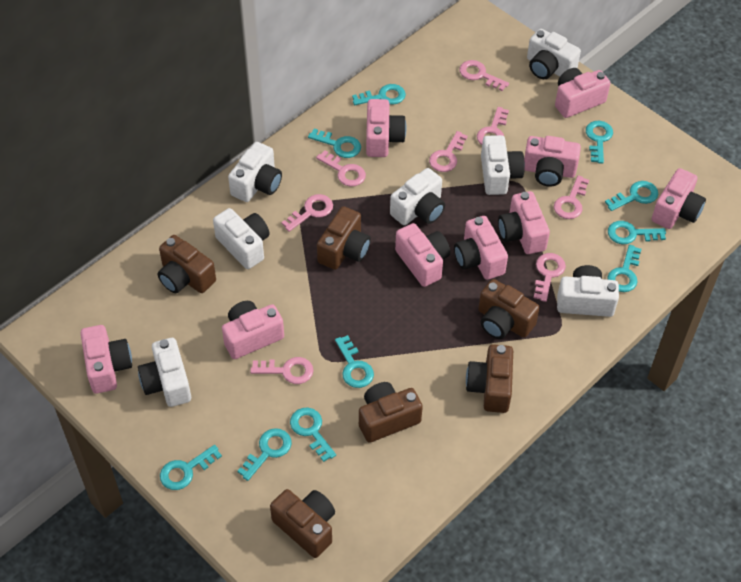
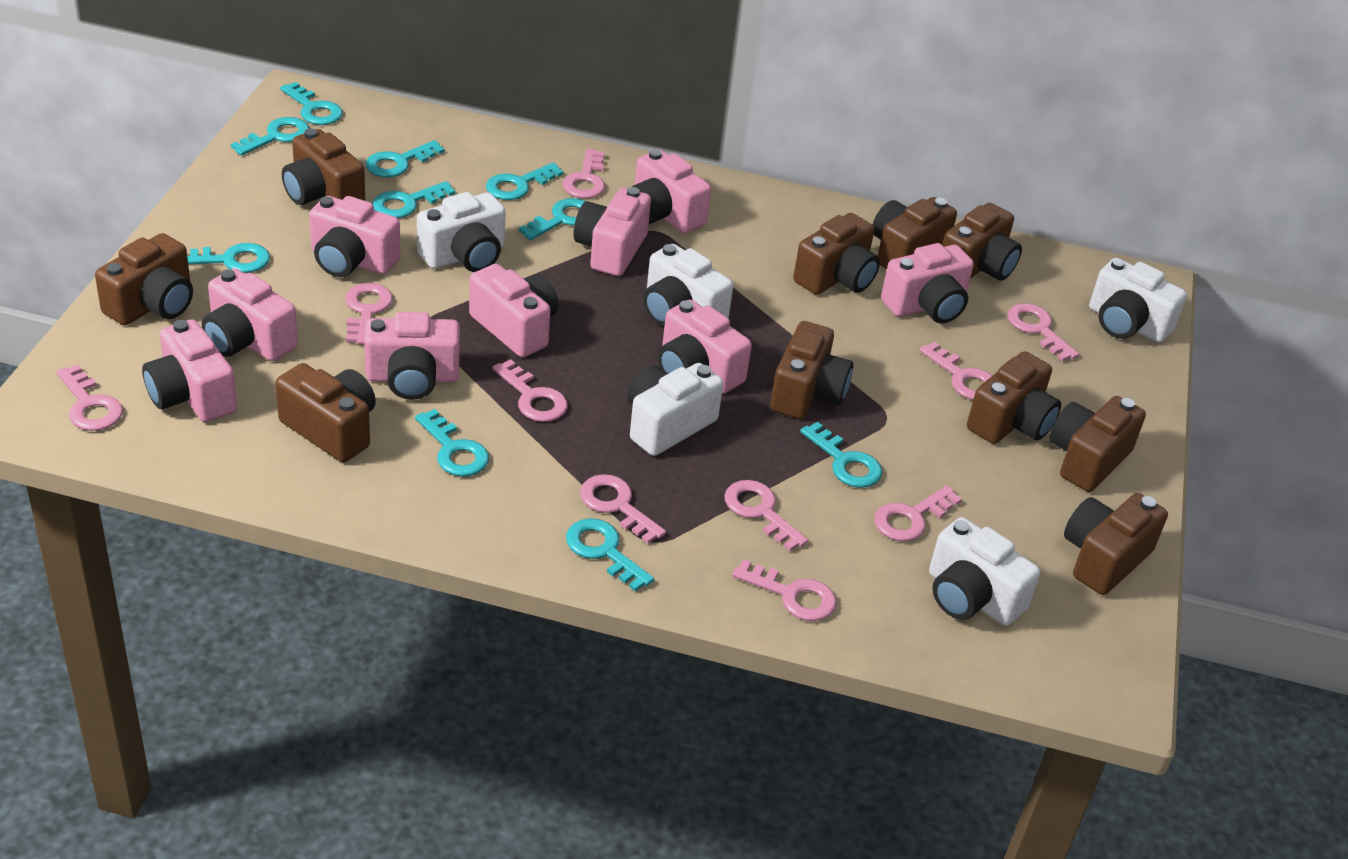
brown camera: [158,235,216,293] [270,489,335,558] [317,206,371,270] [359,382,423,443] [466,344,513,413] [478,279,540,339] = 6 -> [95,233,193,325] [276,363,376,462] [282,128,365,205] [770,321,853,419] [793,213,880,295] [873,197,957,269] [942,203,1022,281] [967,351,1061,444] [1049,396,1146,492] [1064,493,1168,595] = 10
pink key: [250,357,314,384] [281,194,333,232] [316,150,366,186] [429,131,468,172] [459,60,509,91] [477,107,509,145] [534,253,566,302] [554,175,589,219] = 8 -> [57,364,123,431] [345,283,393,344] [493,359,568,422] [562,149,605,198] [580,474,666,544] [724,480,808,551] [732,559,837,621] [874,486,962,541] [919,341,992,400] [1007,303,1079,361] = 10
white camera: [138,338,191,407] [213,208,270,269] [228,142,282,202] [390,168,445,225] [481,135,525,195] [527,29,581,79] [557,265,619,317] = 7 -> [417,192,506,272] [627,363,723,456] [643,244,733,326] [929,517,1040,626] [1089,258,1187,343] = 5

